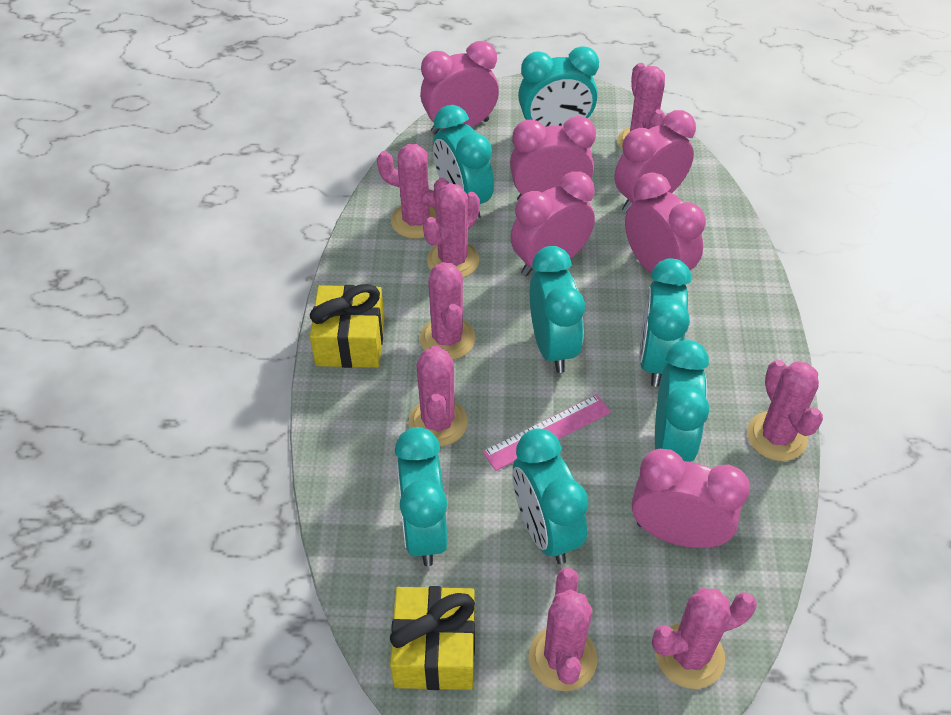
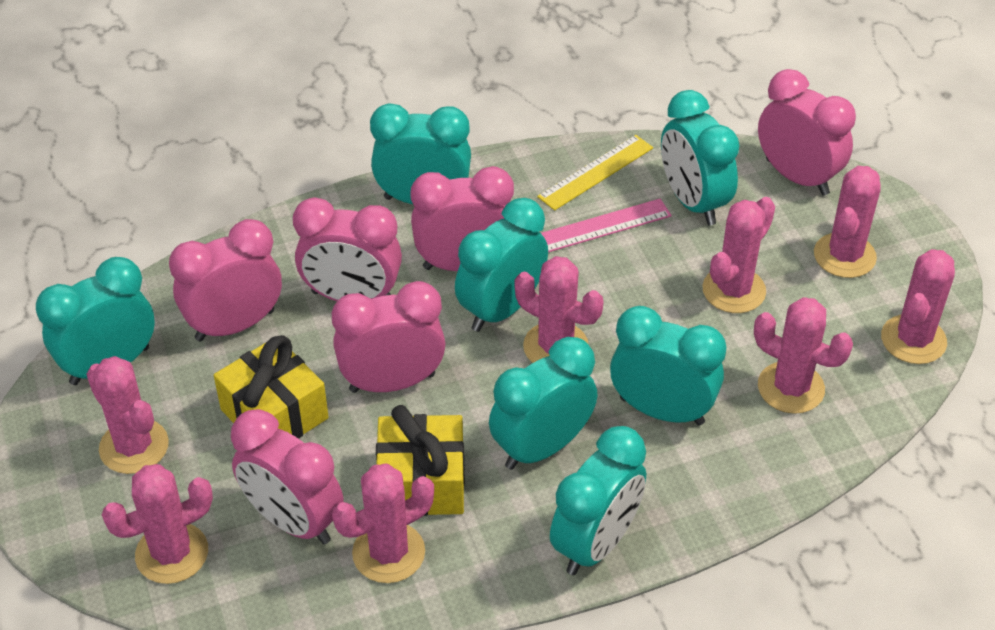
yellow ruler: none = 0 -> [537,135,653,211] = 1

